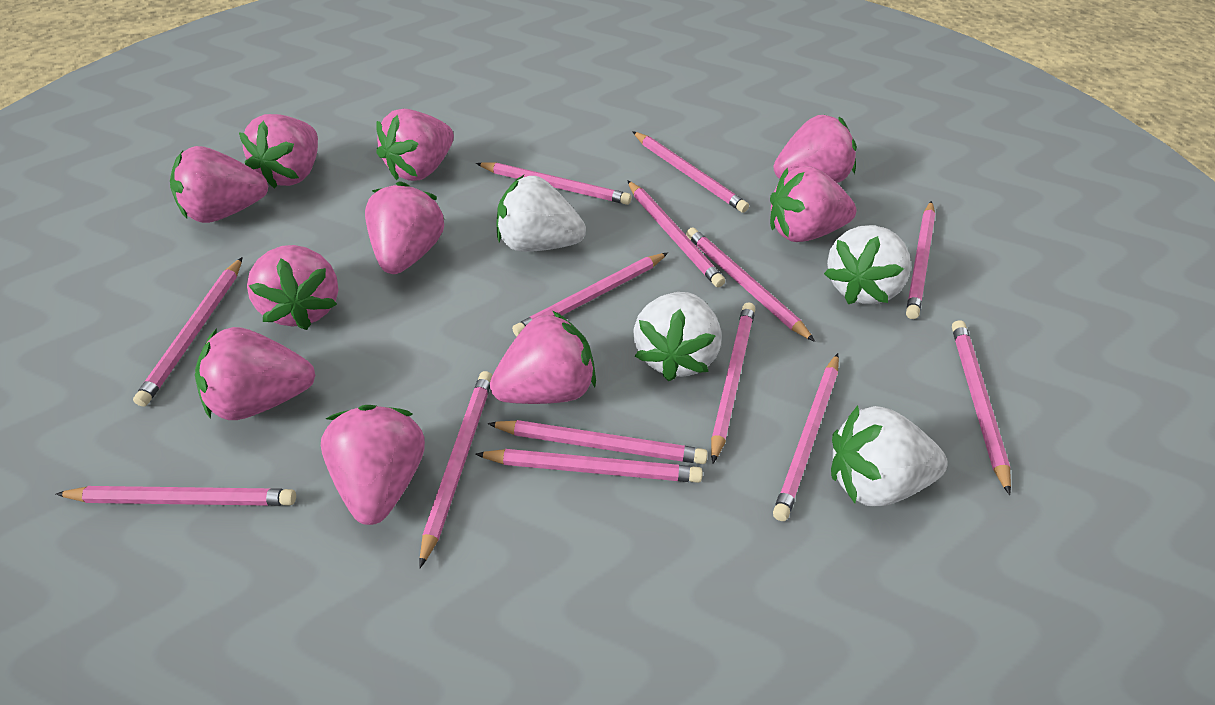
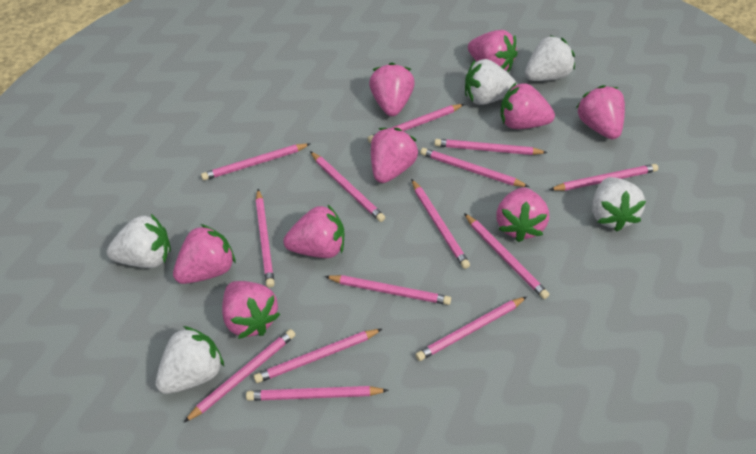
pink strawberry: [170,146,268,223] [195,327,316,420] [239,114,318,189] [247,245,338,330] [321,405,425,525] [365,182,444,274] [377,109,454,181] [490,311,596,404] [770,166,857,242] [774,114,857,183] = 10 -> [173,224,236,284] [222,281,280,339] [283,205,344,258] [369,63,415,117] [371,128,418,183] [468,30,518,72] [496,188,549,242] [501,82,555,129] [576,85,625,139] = 9
white strawberry: [496,175,586,252] [633,292,721,381] [824,225,911,304] [831,405,948,506] = 4 -> [107,214,171,268] [156,326,224,394] [465,59,517,105] [525,35,575,81] [592,177,646,232] = 5

